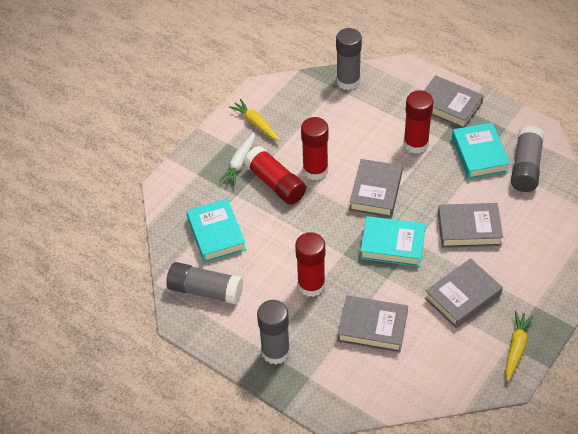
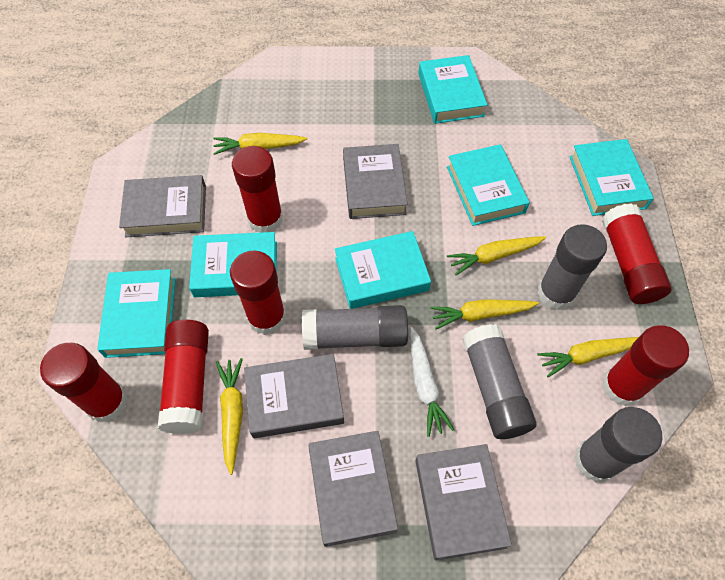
red glue stick: [244,146,306,205] [295,232,325,297] [301,117,328,180] [403,90,433,154] = 4 -> [40,343,128,422] [158,319,209,434] [230,250,286,335] [232,146,283,233] [602,203,672,304] [602,325,689,406] = 6
turquoise book: [186,199,246,263] [360,216,426,267] [452,122,510,179] = 3 -> [97,269,176,358] [189,232,277,297] [335,231,431,309] [418,55,487,124] [447,144,530,226] [569,139,654,216] = 6
yellow carrot: [229,99,281,141] [505,311,534,382] = 2 -> [213,133,307,155] [216,358,243,475] [430,299,539,330] [447,236,546,275] [538,337,639,377] = 5

